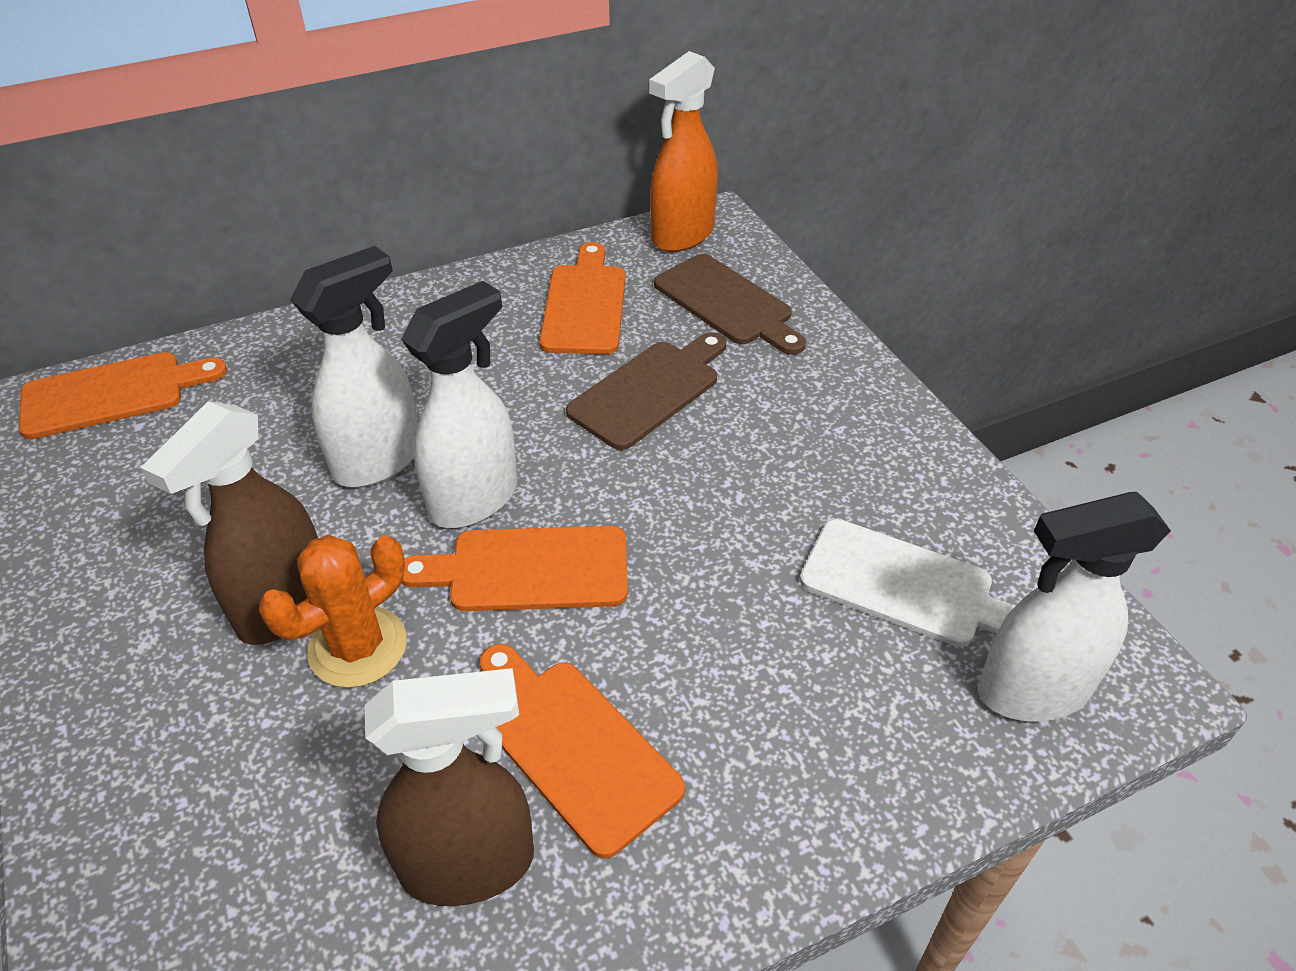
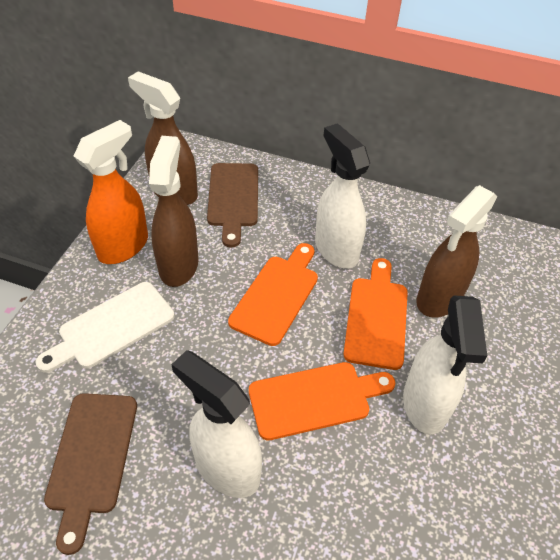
brown spray bottle: [140,401,318,645] [365,668,534,906] = 2 -> [128,71,198,205] [149,136,199,287] [417,185,497,317] = 3
orange cactus: [259,535,407,688] = 1 -> none = 0
orange cutting board: [19,352,227,439] [402,526,628,611] [480,644,685,859] [540,242,626,354] = 4 -> [228,243,318,346] [249,362,396,440] [343,258,408,370] = 3

